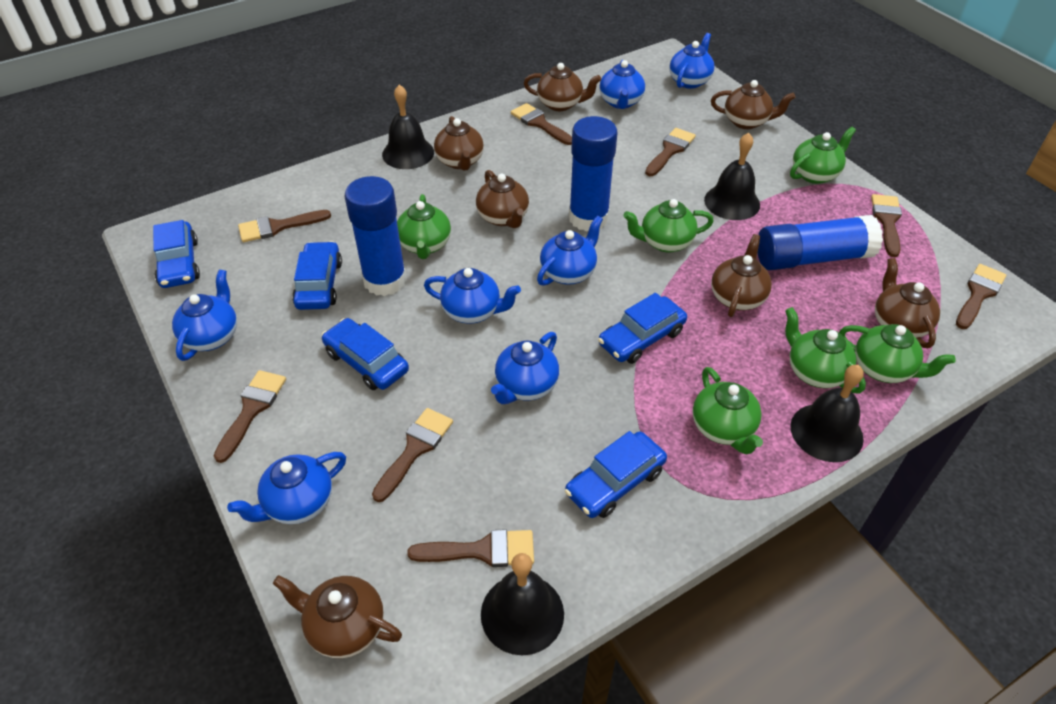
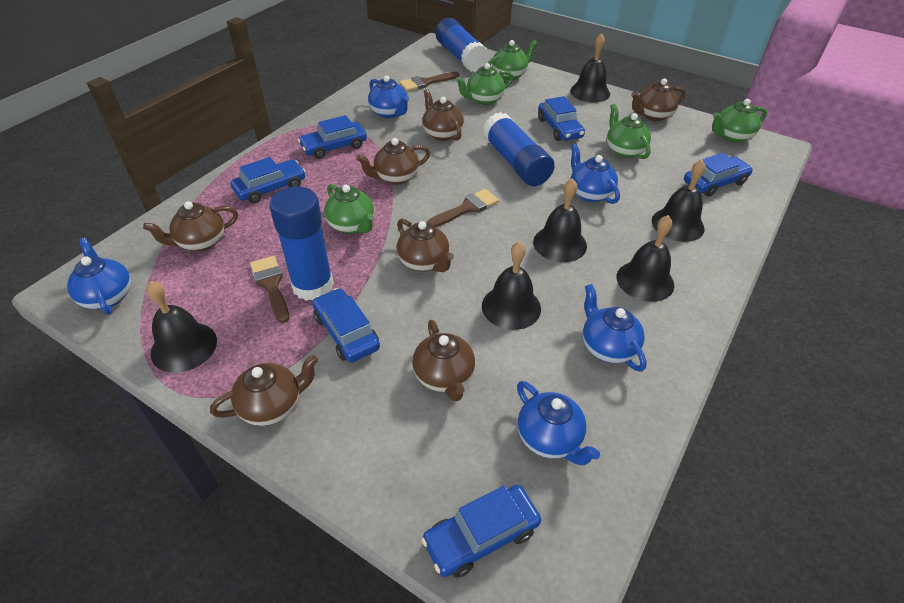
black bell: [382,85,434,169] [481,553,564,655] [704,132,760,220] [790,365,864,462] = 4 -> [146,281,217,373] [482,241,541,330] [533,178,587,262] [570,33,610,103] [617,215,674,302] [652,160,706,242] = 6
blue car: [153,220,200,288] [292,241,342,310] [322,318,409,390] [565,431,667,518] [598,293,687,364] = 5 -> [230,157,306,203] [298,115,367,159] [312,288,380,362] [421,485,541,578] [538,96,585,141] [684,153,753,197] = 6
blue teapot: [172,269,237,361] [227,452,346,524] [424,268,521,324] [491,332,559,404] [537,216,603,286] [599,60,645,109] [669,33,714,89] = 7 -> [67,238,131,314] [368,75,409,118] [517,381,600,465] [571,144,620,204] [583,284,647,372] = 5
brown brush: [214,370,286,463] [238,210,331,242] [372,408,453,502] [407,529,534,567] [511,103,572,145] [645,128,696,176] [871,194,902,257] [956,264,1006,329] = 8 -> [250,256,289,323] [399,72,459,91] [427,189,499,227] = 3
green teapot: [397,194,451,259] [623,199,714,253] [693,367,763,455] [785,307,866,394] [790,126,856,184] [839,324,956,383] = 6 -> [324,184,374,234] [456,63,513,105] [488,40,538,80] [607,104,651,159] [712,99,767,143] = 5

